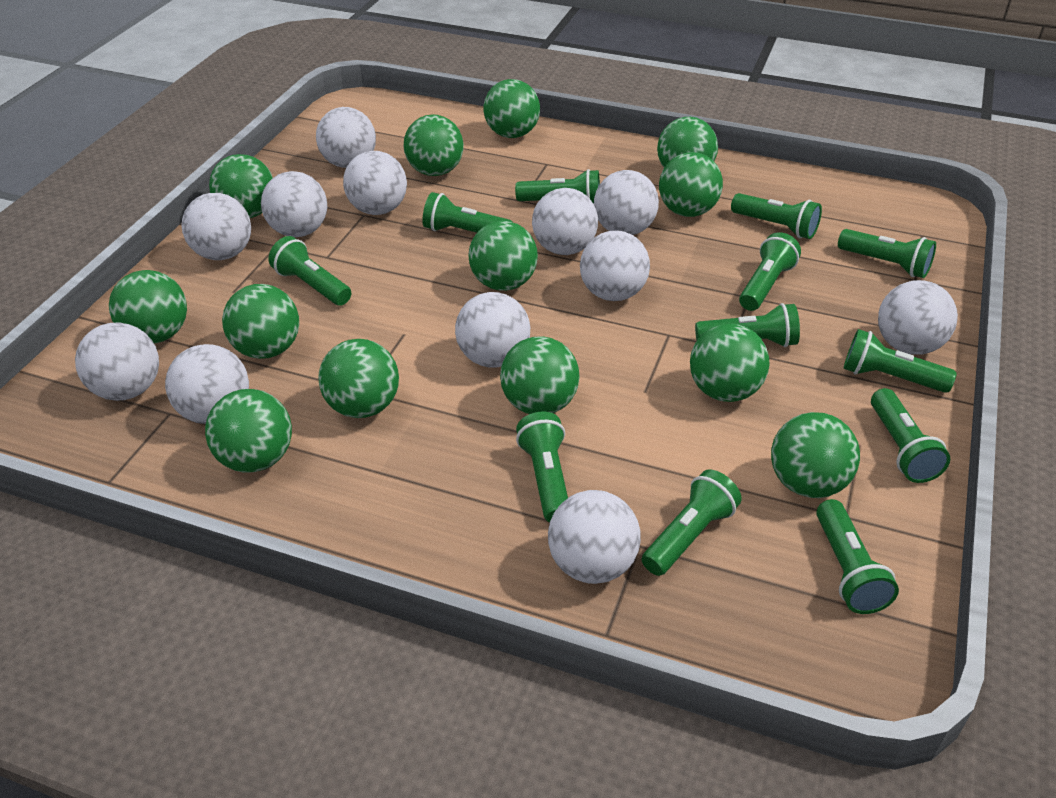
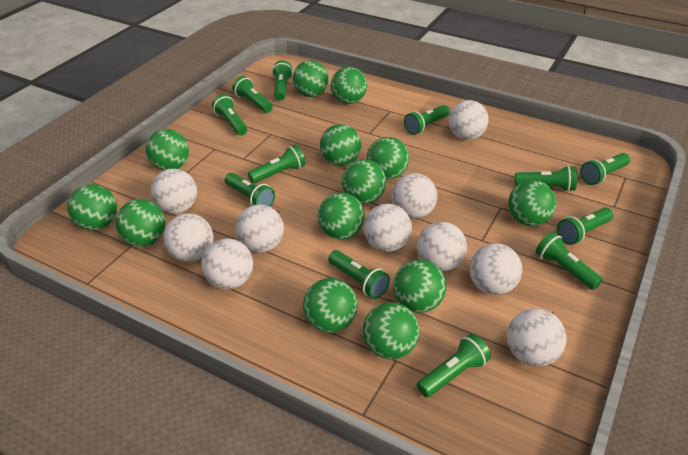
white ball: [75,323,159,401] [165,344,249,424] [181,193,251,260] [261,171,327,237] [316,107,376,168] [343,151,407,215] [455,292,530,367] [532,188,598,255] [548,490,641,584] [580,231,650,301] [594,170,659,235] [878,280,958,355] = 12 -> [151,169,197,214] [163,213,213,262] [201,238,253,290] [235,204,284,253] [364,204,412,252] [392,173,437,219] [417,222,467,272] [449,100,489,140] [469,243,522,295] [507,308,566,366] = 10

